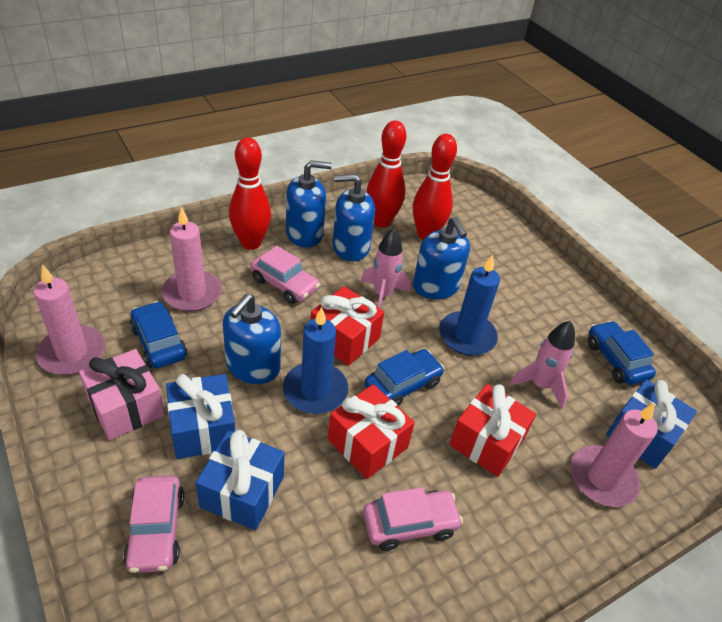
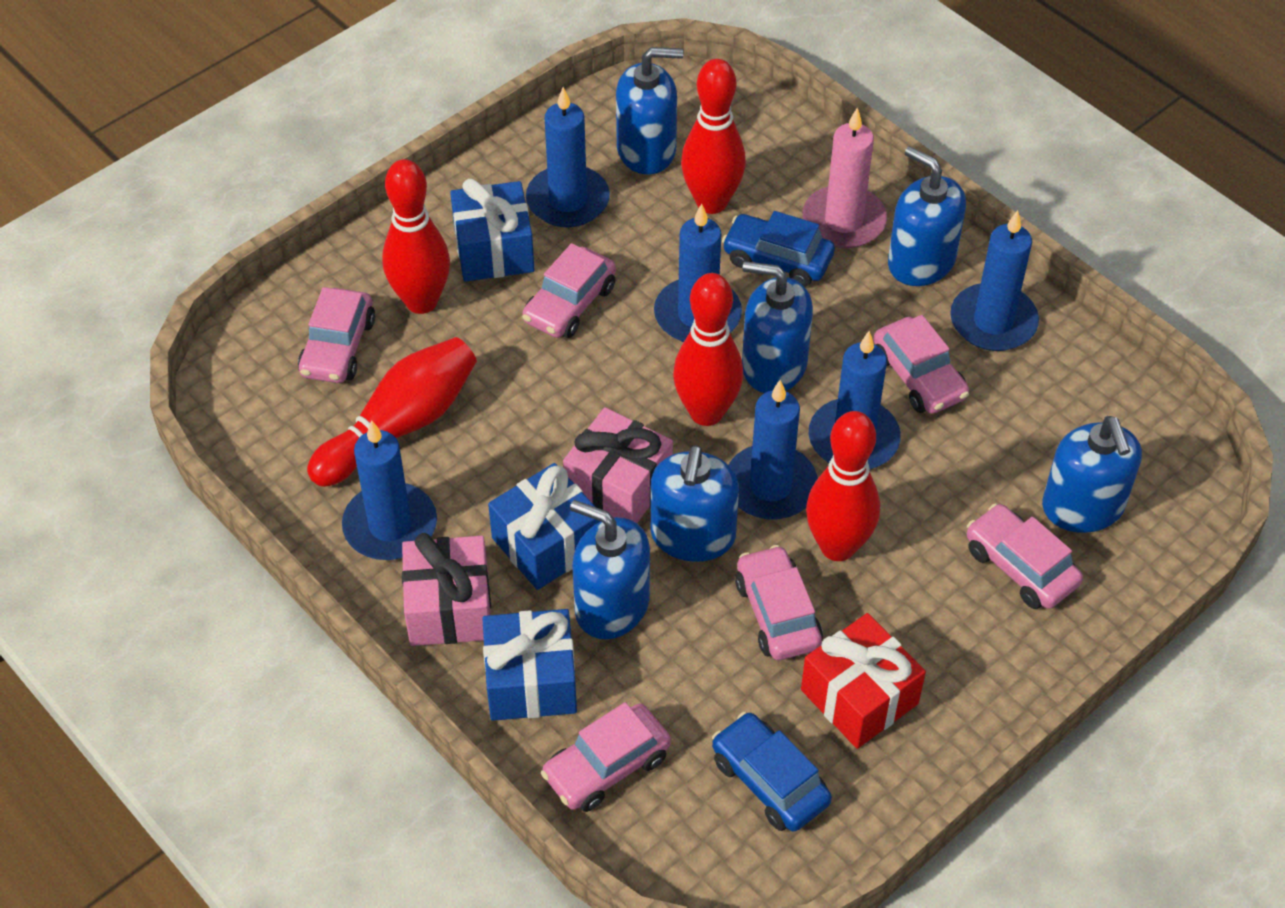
blue candle: [283,307,348,414] [439,255,500,356] = 2 -> [342,420,437,560] [526,87,610,227] [654,203,742,342] [729,380,818,520] [809,331,901,469] [950,210,1039,351] = 6
blue car: [130,301,187,368] [365,349,444,406] [588,321,656,385] = 3 -> [712,712,832,832] [722,211,835,287] = 2
blue soap dispenser: [223,294,281,384] [286,160,332,248] [333,174,375,261] [413,217,470,299] = 4 -> [570,500,650,639] [616,47,684,174] [651,445,739,562] [742,261,813,393] [888,146,966,286] [1042,416,1142,533] = 6
pink candle: [33,264,105,375] [162,207,222,312] [570,403,658,507] = 3 -> [802,108,887,248] = 1
pink car: [123,475,184,573] [250,246,320,304] [363,487,463,551] = 3 -> [298,287,375,383] [522,243,616,338] [541,702,671,812] [735,545,823,660] [873,315,969,414] [967,503,1083,609] = 6
pink gift: [79,349,165,441] = 1 -> [402,533,491,646] [563,407,673,523] = 2
pink rocket: [361,228,411,308] [509,321,575,409] = 2 -> none = 0
red bowling pin: [229,137,271,250] [366,120,406,228] [413,134,457,240] = 3 -> [307,337,477,487] [382,159,450,314] [673,273,743,426] [681,59,746,214] [806,411,880,561] = 5
red gift: [311,286,384,366] [328,384,415,479] [449,384,536,477] = 3 -> [801,613,926,749] = 1

